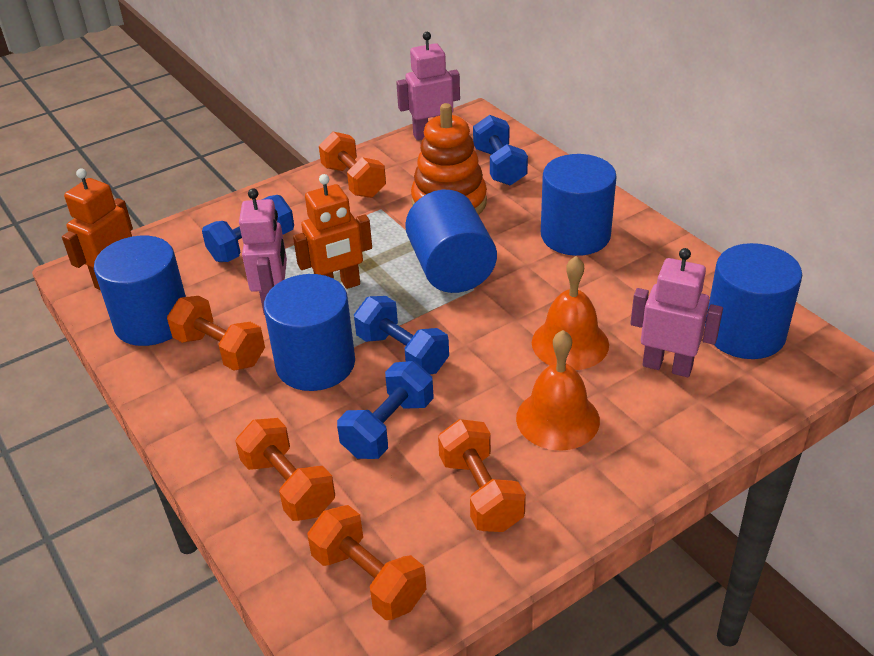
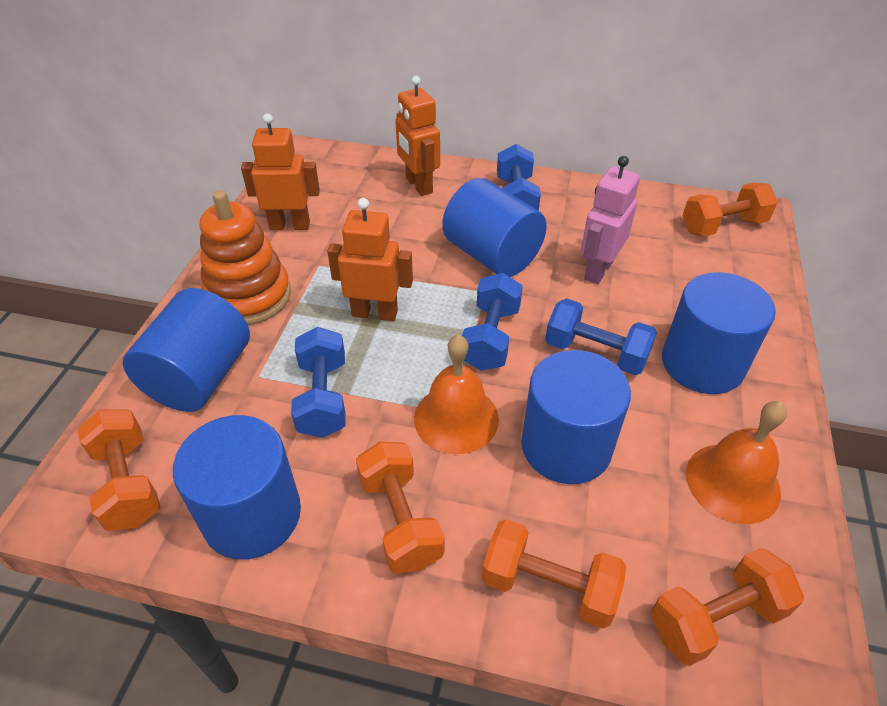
orange robot: [62,168,133,290] [293,174,372,289] = 2 -> [241,114,320,230] [327,198,413,321] [395,76,440,196] = 3
pink robot: [239,188,287,315] [396,32,460,141] [630,248,723,377] = 3 -> [581,156,640,284] = 1

